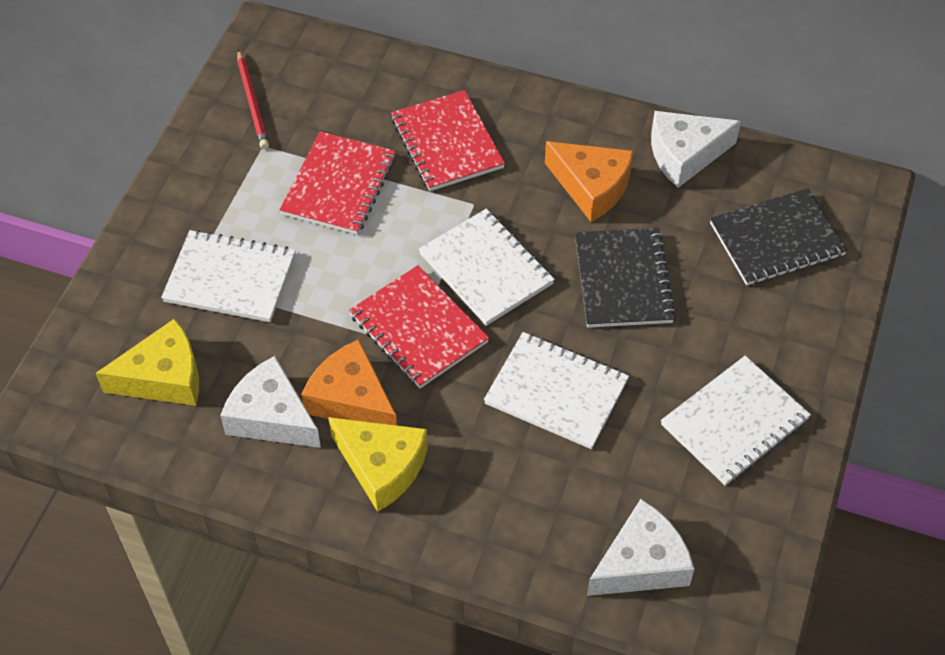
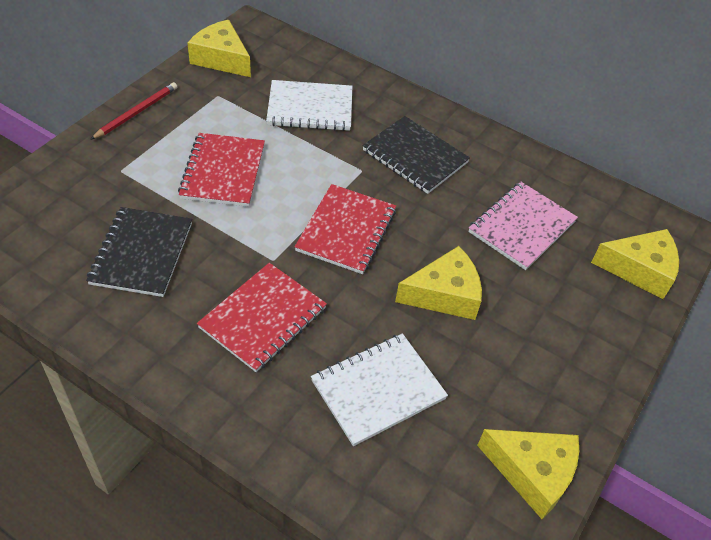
orange cheese: [301,339,397,425] [545,141,633,222] = 2 -> none = 0
pink notebook: none = 0 -> [468,182,578,270] = 1
white cheese: [220,356,321,448] [587,499,694,596] [651,111,741,188] = 3 -> none = 0
white notebook: [161,230,296,322] [419,209,555,326] [484,332,629,449] [661,356,811,486] = 4 -> [266,80,352,131] [311,333,448,446] = 2
yellow cheese: [96,318,199,406] [328,417,428,512] = 2 -> [188,20,251,77] [395,246,482,320] [477,429,579,519] [591,229,679,299] = 4

